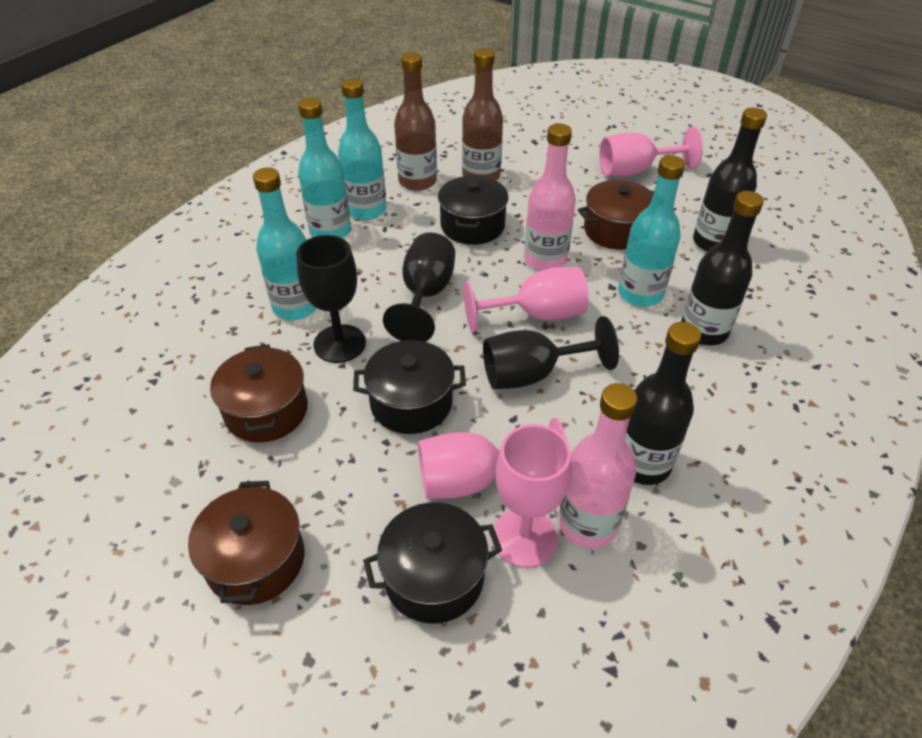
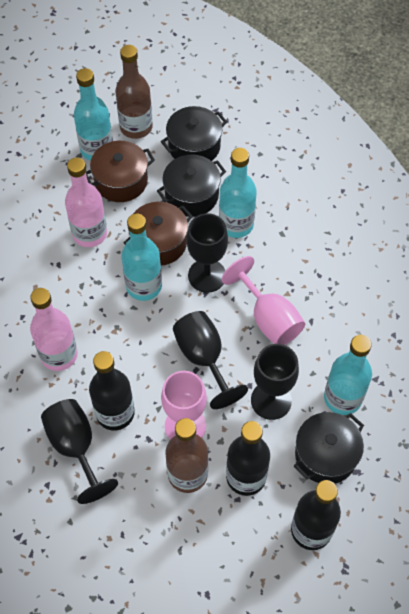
black goblet: [296,235,366,363] [383,233,455,342] [483,316,619,389] = 3 -> [41,399,118,504] [173,311,248,409] [187,213,228,293] [251,344,299,420] = 4
brown pot: [188,481,304,605] [210,344,308,443] [578,180,654,250] = 3 -> [86,141,155,202] [123,202,193,266] = 2
pink goblet: [418,418,567,499] [464,267,589,332] [493,424,571,568] [599,127,703,177] = 4 -> [161,371,207,440] [222,256,305,345] = 2

